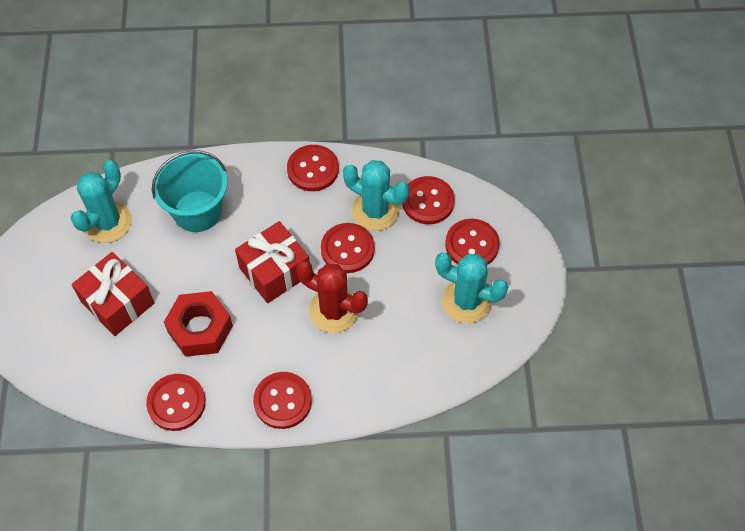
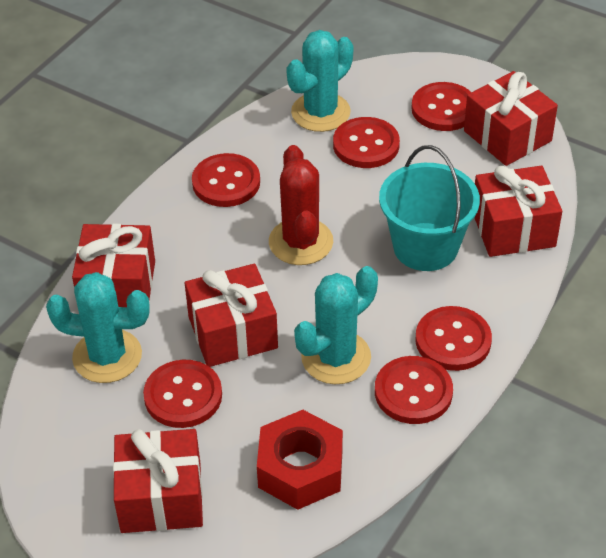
red gift: [71,252,154,336] [235,221,310,303] = 2 -> [72,224,155,307] [113,429,203,533] [185,264,278,367] [464,71,558,166] [474,166,562,257] = 5

